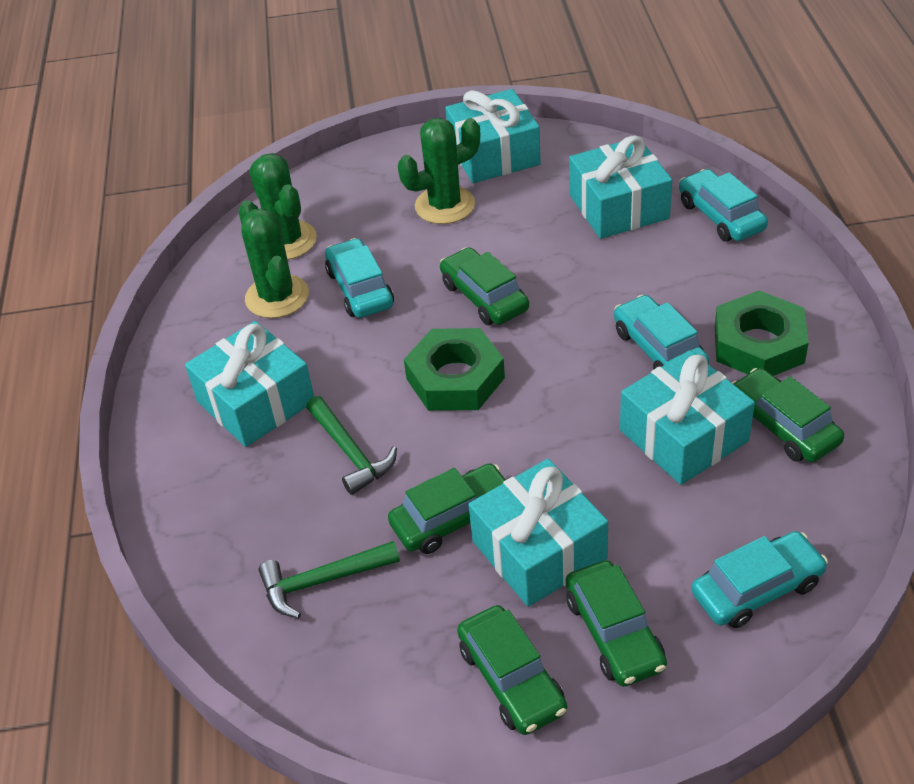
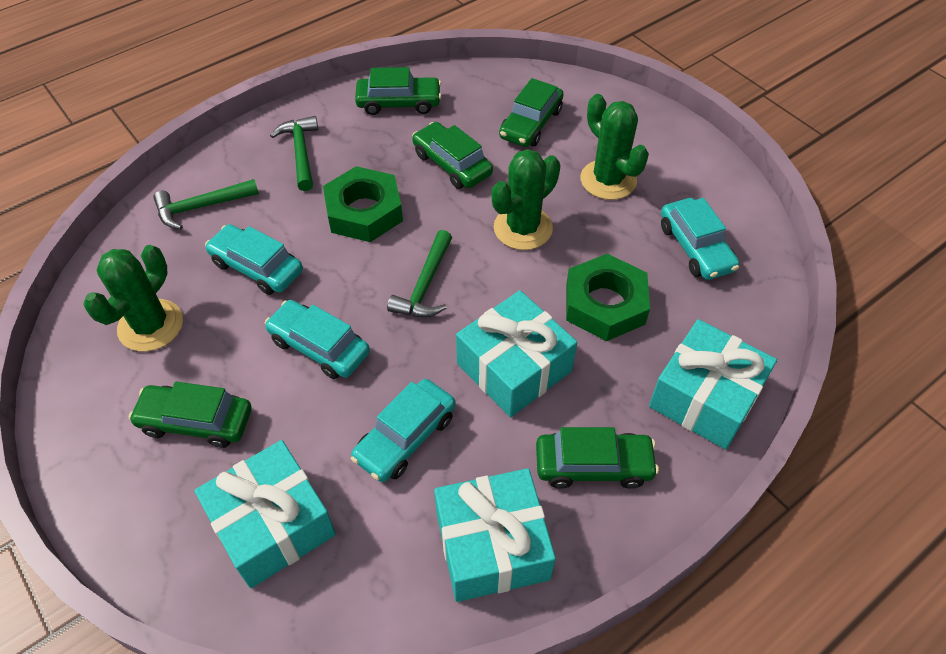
green hammer: [258,541,400,618] [306,396,397,495] = 2 -> [153,179,259,229] [270,116,318,191] [387,230,452,317] = 3
turquoise gift: [185,321,314,447] [445,89,541,183] [468,459,608,607] [569,136,672,239] [620,350,755,485] = 5 -> [194,440,336,588] [434,468,556,602] [456,290,577,417] [649,319,777,449] = 4

